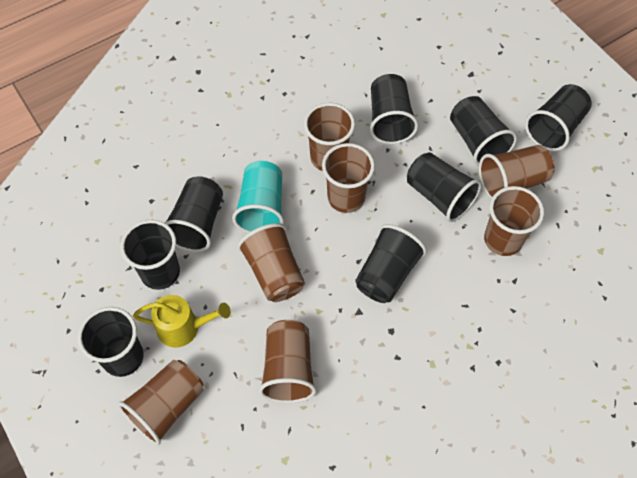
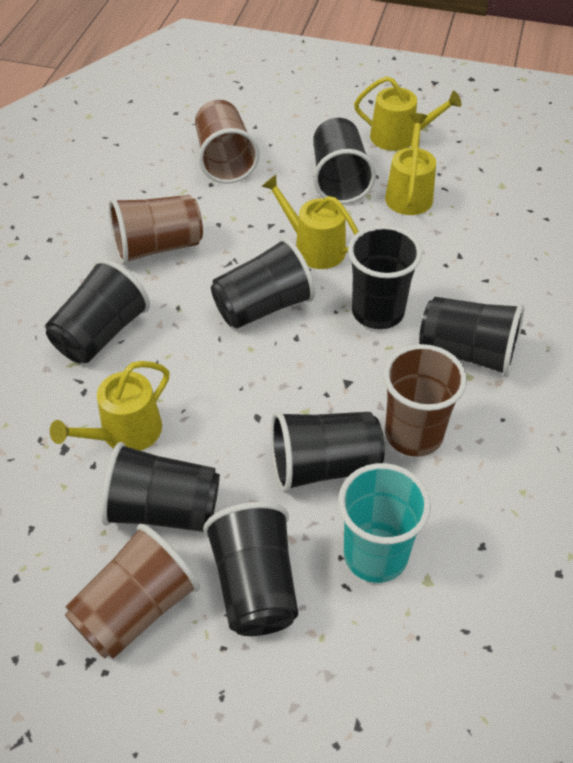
brown cup: [118,360,203,445] [237,223,305,302] [259,320,316,403] [304,103,355,171] [322,143,375,213] [479,145,555,199] [484,186,544,256] = 7 -> [65,524,200,659] [109,195,203,265] [195,100,260,184] [383,344,467,457] = 4
yellow watering can: [133,295,231,348] = 1 -> [50,361,170,451] [261,175,359,269] [354,76,462,151] [385,113,436,215] = 4

